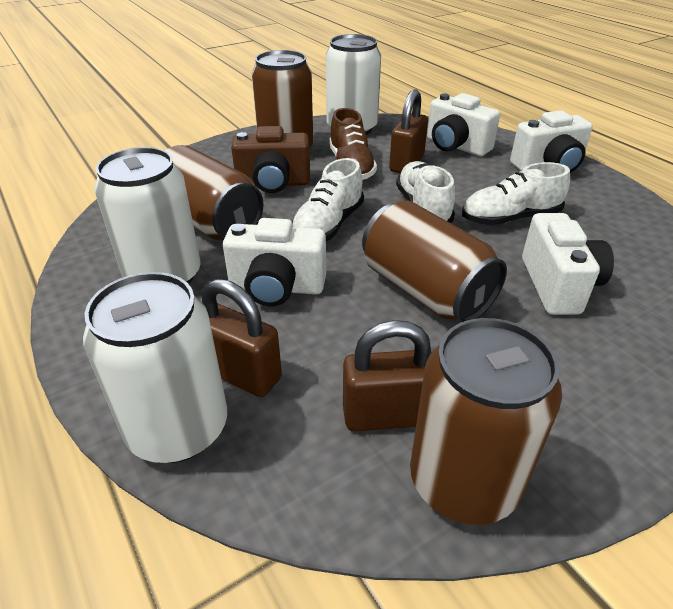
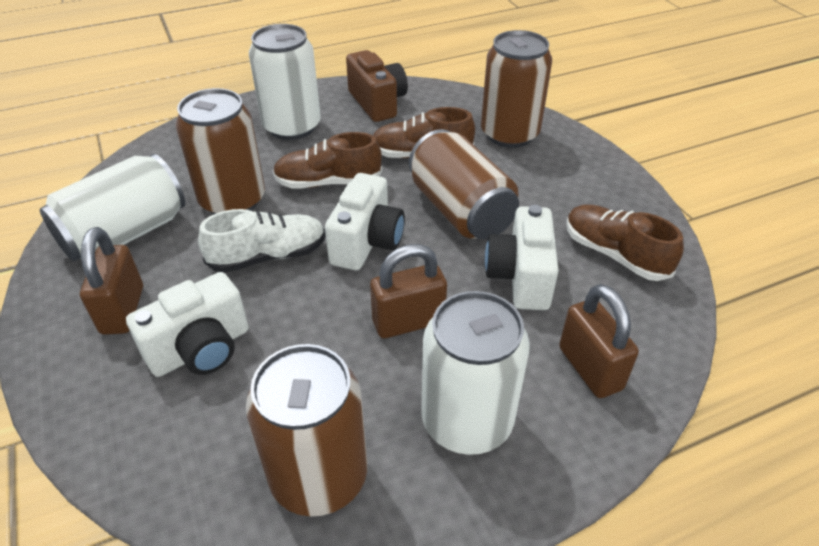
brown shoe: [329,108,377,180] = 1 -> [273,132,382,189] [373,107,475,158] [566,204,684,281] = 3
white camera: [223,218,326,306] [427,93,500,156] [510,110,593,173] [522,213,614,315] = 4 -> [126,272,249,377] [325,173,405,270] [485,205,559,310] = 3
white shoe: [292,158,364,241] [396,161,455,223] [462,162,570,225] = 3 -> [198,209,326,273] = 1

